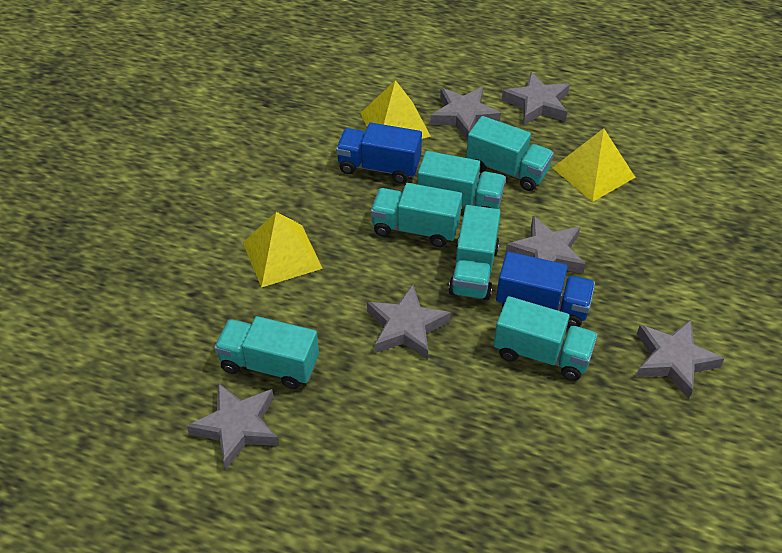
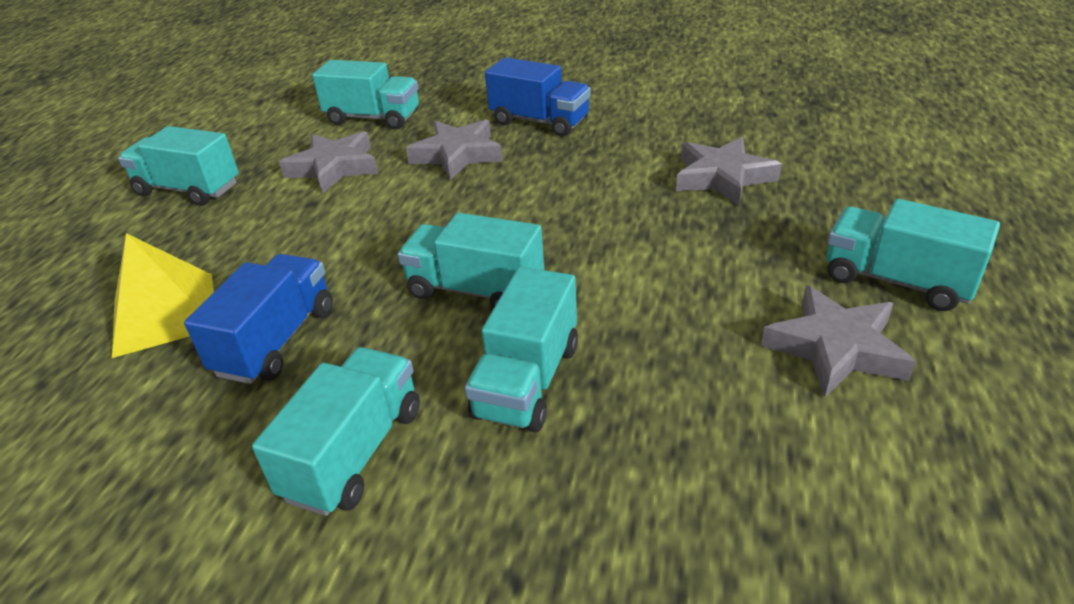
grey star: [187,383,279,470] [367,284,451,360] [430,87,501,141] [502,72,570,125] [505,216,586,274] [636,320,725,399] = 6 -> [279,131,378,194] [406,119,503,180] [676,137,782,206] [761,285,916,397] = 4
yellow pyramid: [243,212,323,288] [361,80,431,139] [553,128,636,202] = 3 -> [112,233,214,358] = 1

